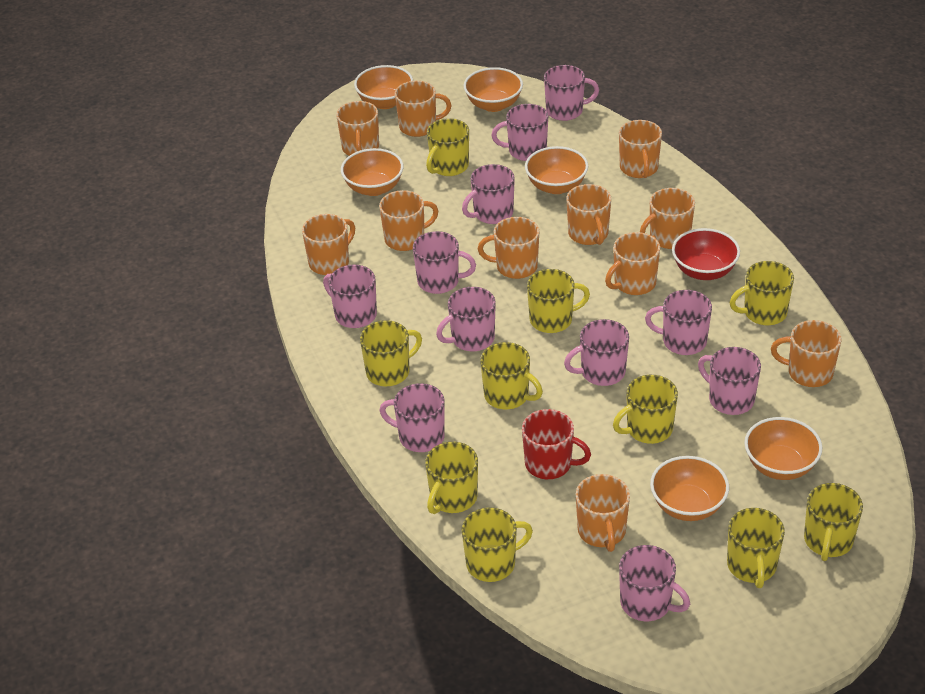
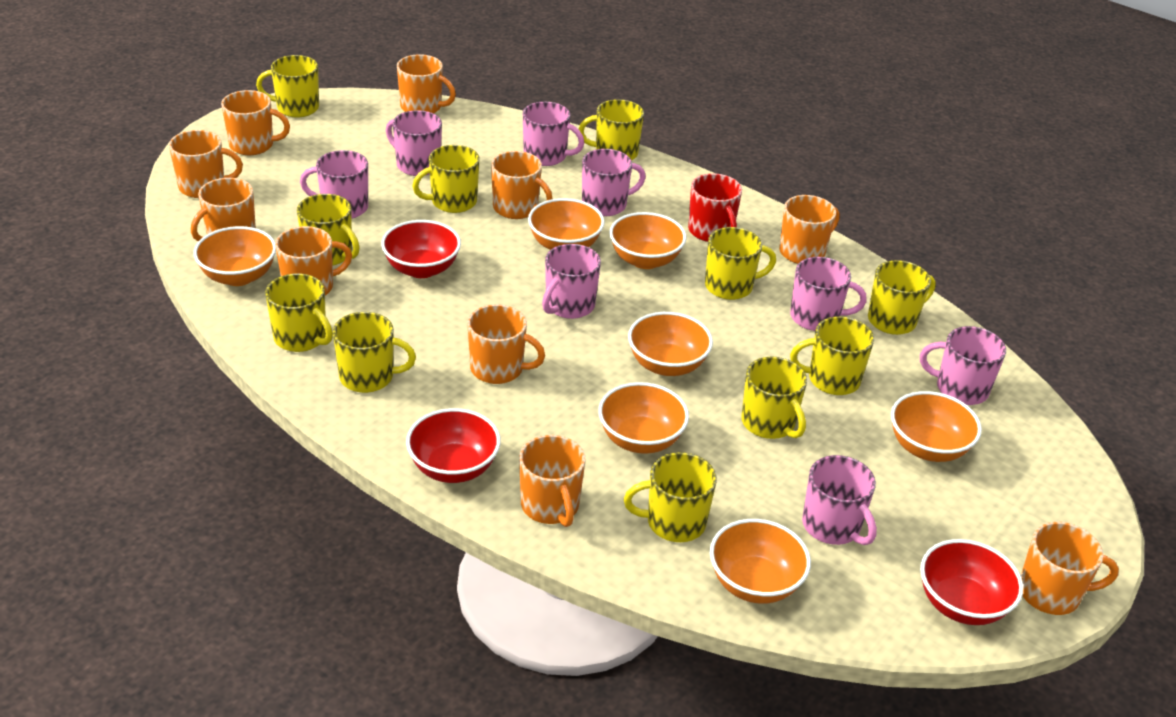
orange bowl: [341,148,404,196] [354,65,413,109] [464,67,523,112] [525,146,588,194] [650,456,729,521] [744,417,822,480] = 6 -> [193,226,276,286] [528,198,605,250] [598,382,689,454] [609,212,686,269] [628,312,713,376] [710,519,811,604] [891,391,982,462] = 7
orange mug: [302,214,355,275] [336,101,379,156] [379,190,438,251] [395,81,452,137] [478,217,539,279] [566,184,611,245] [576,474,630,552] [605,232,660,295] [619,120,662,178] [640,188,695,249] [771,320,841,387] = 11 -> [169,130,243,198] [191,178,256,241] [221,90,290,155] [275,226,352,295] [397,54,456,114] [467,304,545,384] [491,151,553,219] [519,435,585,527] [779,195,840,264] [1021,521,1119,615] = 10
pink mug: [323,265,377,328] [379,383,445,452] [413,231,476,294] [436,287,496,351] [462,164,515,224] [491,104,548,161] [544,65,599,121] [564,319,629,386] [619,545,690,621] [645,290,712,355] [698,347,761,415] = 11 -> [300,150,368,218] [386,110,442,176] [523,102,584,166] [542,244,601,319] [582,149,646,216] [790,257,867,331] [802,455,877,545] [920,326,1006,405] = 8
red bowl: [672,228,740,280] = 1 -> [381,220,461,278] [406,408,501,483] [920,539,1023,625] = 3
yellow mug: [360,320,422,386] [425,442,478,514] [426,118,469,176] [461,507,533,582] [480,342,543,409] [527,269,590,333] [613,375,678,444] [727,508,785,588] [729,261,794,325] [804,483,863,561] = 10 -> [256,55,319,117] [265,273,333,352] [297,194,360,265] [333,312,416,393] [412,145,479,213] [579,99,644,160] [624,452,717,542] [705,227,776,300] [741,357,807,439] [790,316,874,395] [868,260,936,335] = 11

